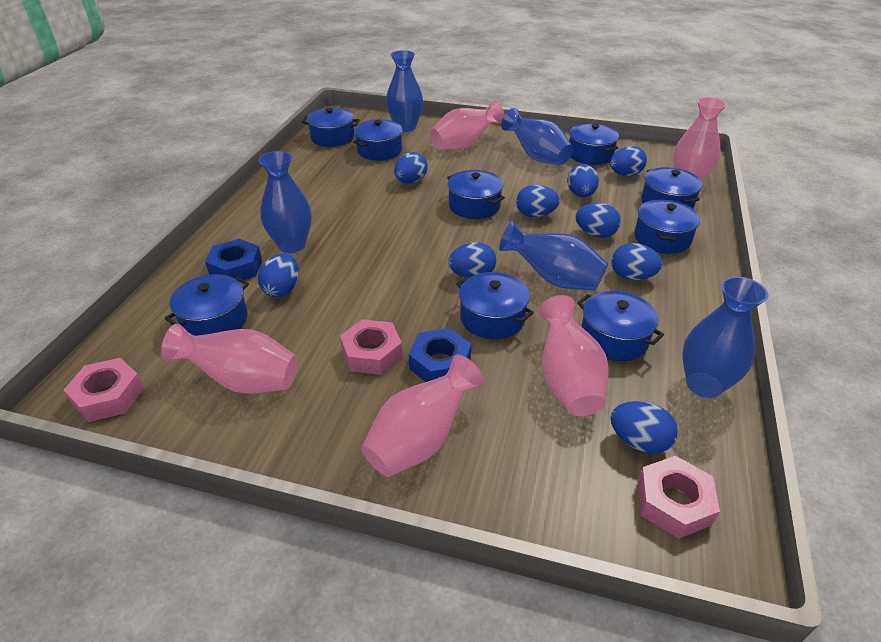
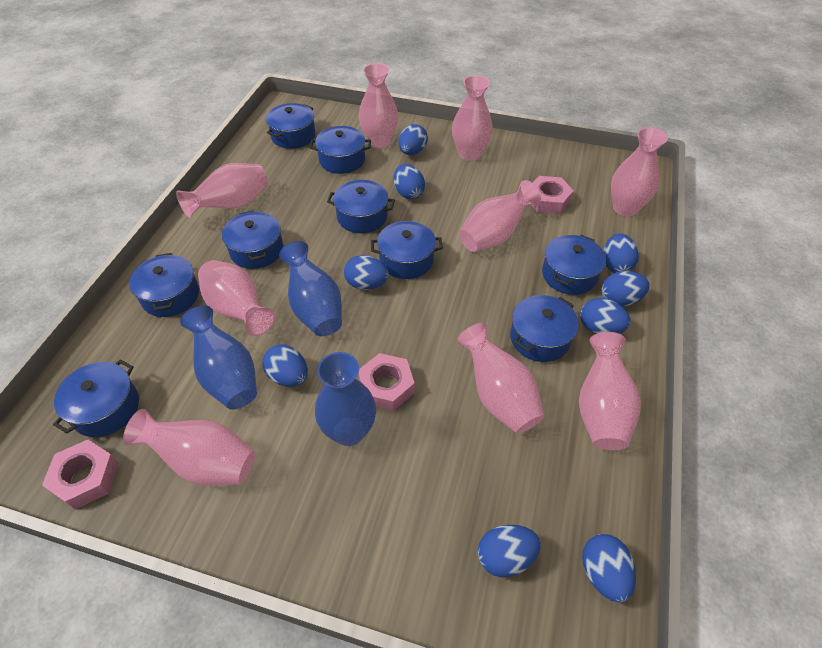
blue nut: [205,239,262,280] [409,328,471,382] = 2 -> none = 0
blue vase: [258,151,312,253] [386,50,423,132] [499,221,608,291] [501,108,573,165] [682,276,768,398] = 5 -> [180,305,257,410] [279,241,342,336] [315,352,376,446] = 3
pink vase: [161,323,298,394] [361,355,484,477] [430,100,505,150] [539,295,608,416] [673,97,727,182] = 5 -> [123,409,255,485] [176,163,268,218] [198,260,275,336] [359,63,398,148] [452,75,493,161] [457,322,544,434] [459,180,541,252] [579,332,641,450] [611,127,668,217] = 9

